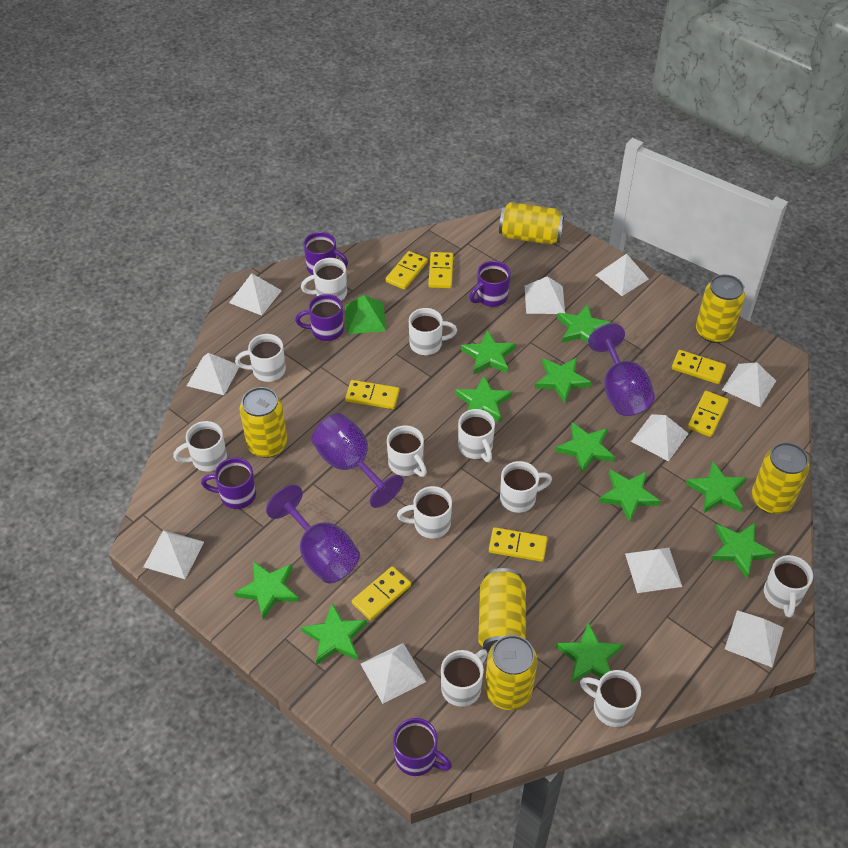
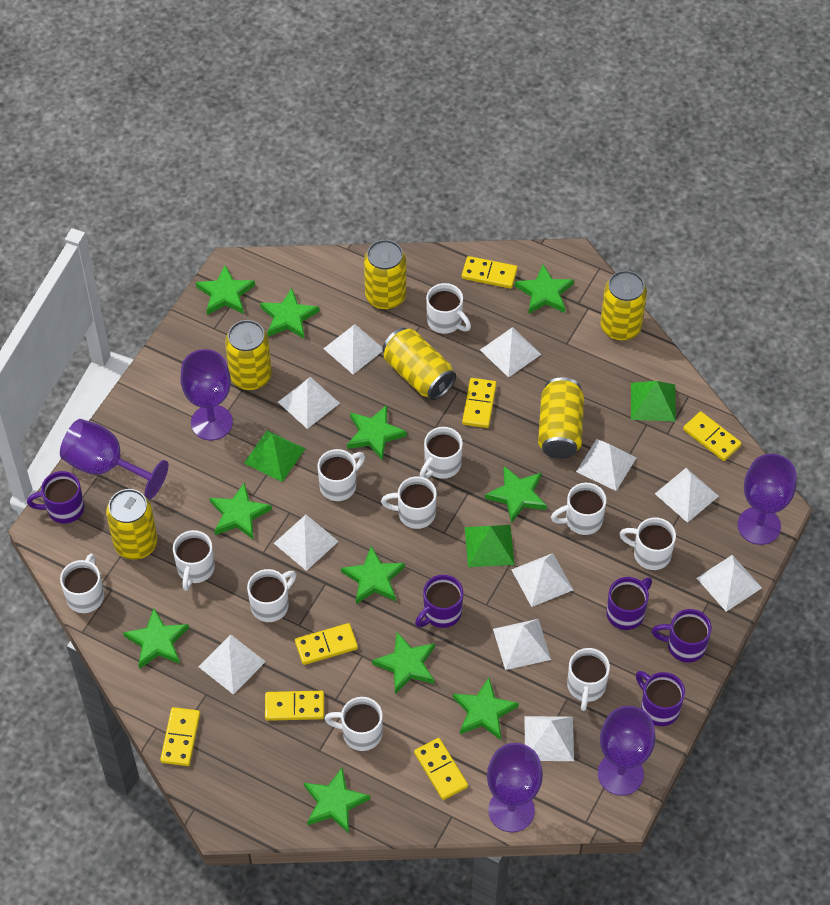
green pyramid: [345,295,386,334] = 1 -> [244,430,305,482] [465,525,514,567] [631,381,676,422] = 3
purple goblet: [266,485,360,583] [311,413,404,508] [588,323,655,416] = 3 -> [60,419,169,500] [181,349,233,441] [487,743,543,832] [598,706,656,796] [738,454,797,545] = 5
white pyramid: [143,530,204,579] [187,353,239,395] [229,273,282,316] [361,643,426,704] [525,276,565,314] [596,254,649,296] [625,548,682,593] [631,414,689,462] [722,362,776,407] [725,610,784,667] = 10 -> [199,634,266,695] [274,515,339,571] [278,377,340,429] [323,324,383,374] [480,327,541,378] [493,619,551,670] [511,553,573,607] [524,716,574,761] [576,439,637,491] [655,468,719,523] [697,555,762,612] = 11

